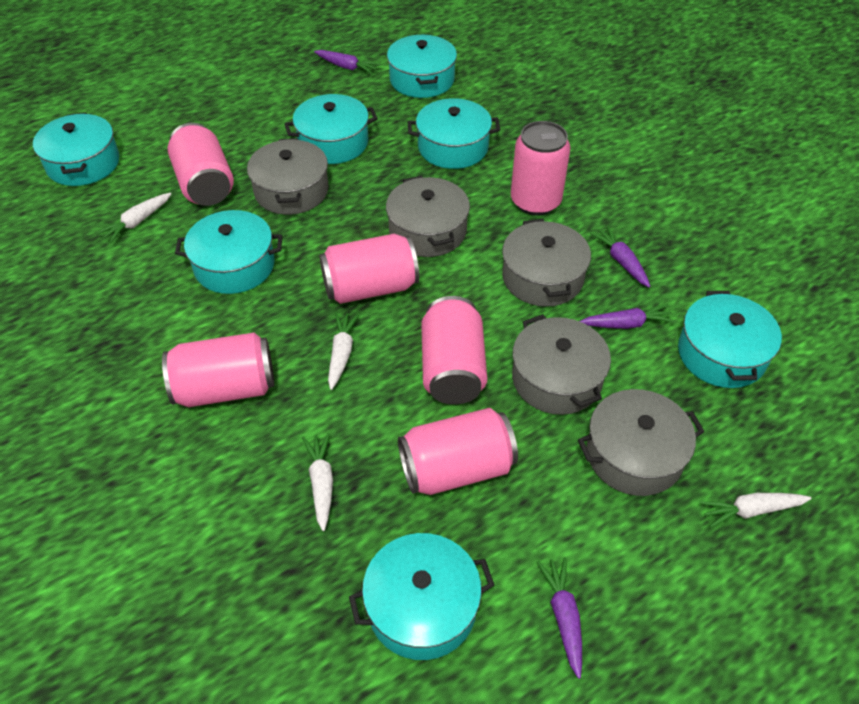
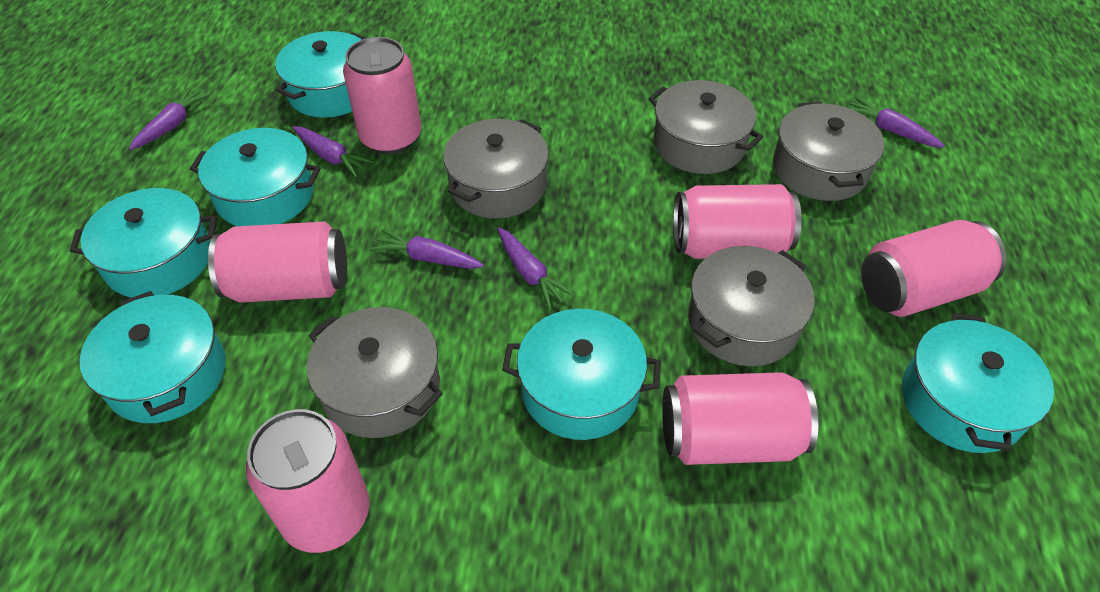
purple carrot: [314,50,380,74] [537,557,582,679] [579,304,675,329] [590,226,650,287] = 4 -> [129,87,210,150] [293,126,375,177] [370,229,484,269] [498,228,575,310] [849,97,944,148] = 5
turquoise pot: [33,113,119,186] [175,210,283,294] [284,94,378,164] [349,533,494,660] [387,34,457,98] [408,98,500,169] [678,291,782,388] = 7 -> [70,188,217,298] [80,291,226,423] [190,128,321,226] [275,31,366,118] [502,309,661,440] [902,313,1054,453] = 6
white carrot: [96,193,172,243] [302,433,333,531] [328,312,359,390] [700,493,812,528] = 4 -> none = 0

